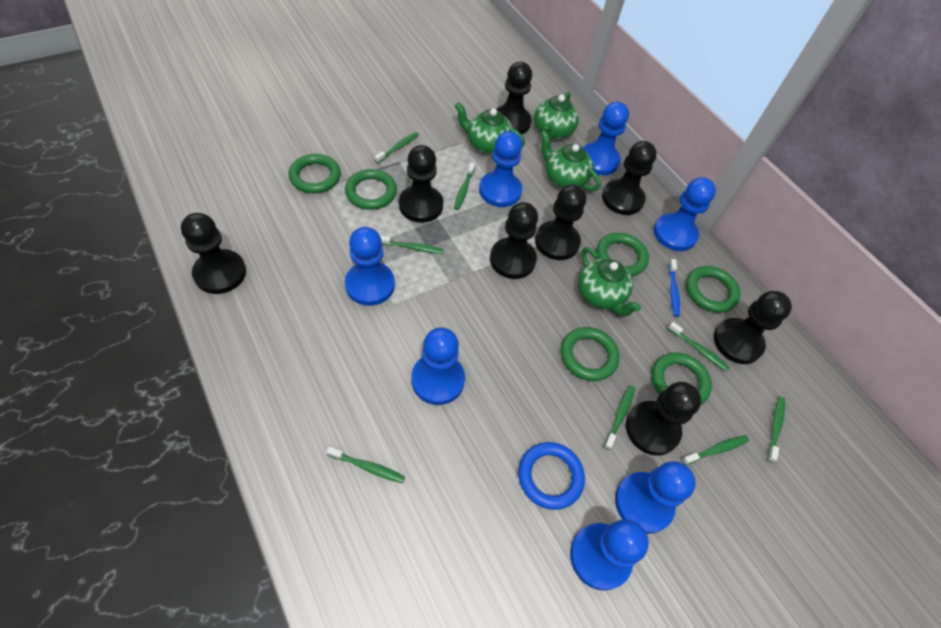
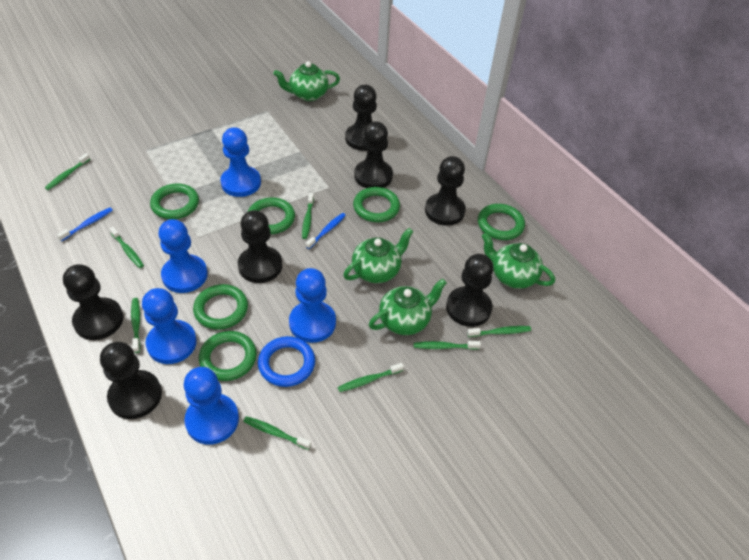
black pawn: [181,213,246,294] [399,145,443,223] [490,202,538,279] [496,62,532,134] [535,184,586,260] [602,141,657,215] [626,382,701,456] [714,291,792,364] = 8 -> [63,264,123,340] [100,342,162,419] [238,210,282,283] [345,85,377,151] [354,121,393,188] [425,156,466,226] [446,254,494,327] = 7
blue pawn: [345,227,395,306] [411,327,465,405] [479,131,522,207] [570,519,649,591] [583,102,629,175] [615,461,696,534] [654,177,716,251] = 7 -> [142,288,197,364] [158,219,208,293] [184,367,239,445] [220,127,261,197] [289,268,336,343] = 5
blue toothbrush: [669,259,680,317] = 1 -> [57,207,113,241] [305,213,346,249] = 2

